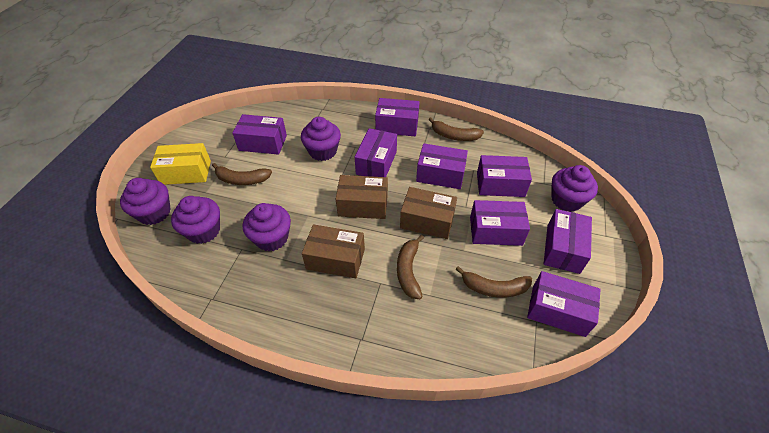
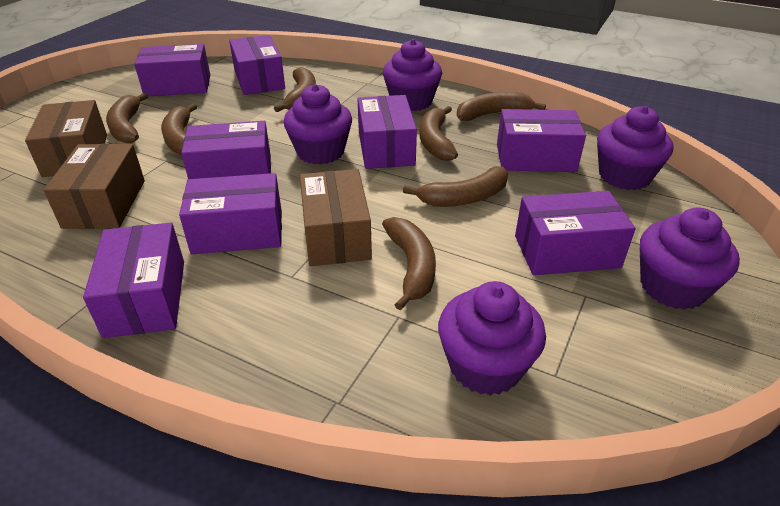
brown banana: [212,163,272,185] [397,235,424,299] [428,117,484,141] [456,266,532,298] = 4 -> [106,92,148,143] [161,103,197,155] [274,67,316,112] [382,217,436,311] [403,166,508,207] [419,106,458,161] [457,92,546,121] = 7
yellow box: [150,143,211,185] = 1 -> none = 0

